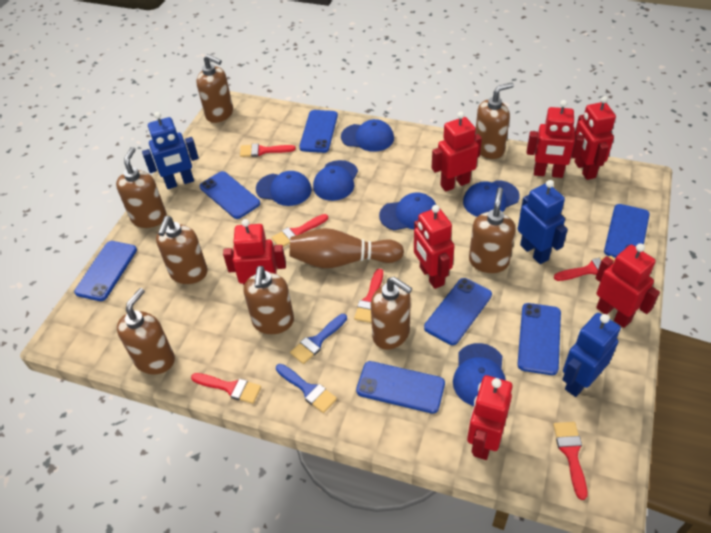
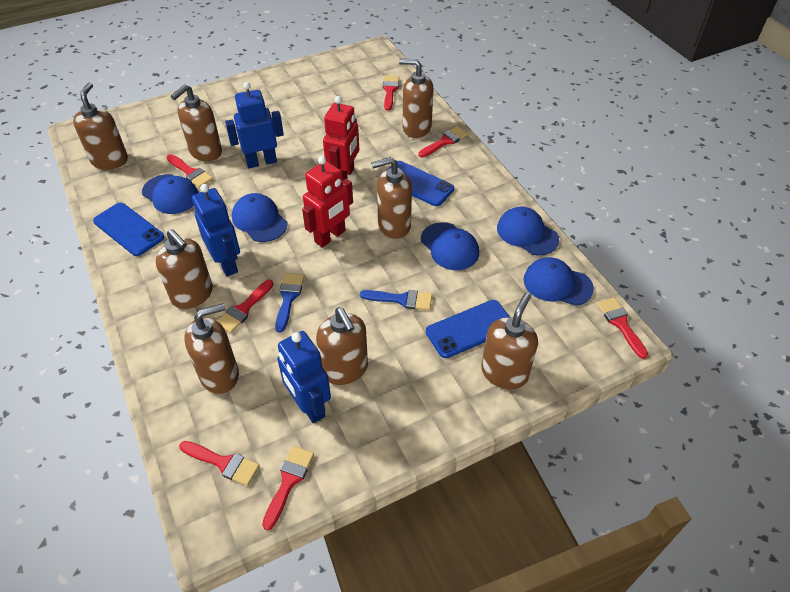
blue cap: [256,171,312,206] [313,160,358,201] [341,119,394,152] [379,192,436,230] [453,343,506,406] [463,180,520,217] = 6 -> [142,174,199,214] [232,193,288,242] [421,222,479,270] [497,206,559,256] [524,257,594,306] = 5
blue phone: [74,241,137,301] [200,171,260,219] [299,110,338,153] [356,361,445,414] [424,278,492,345] [517,303,561,375] [604,204,650,258] = 7 -> [93,203,164,256] [387,161,454,206] [426,300,510,358] = 3
brown bowling pin: [290,228,404,268] = 1 -> none = 0
red brush: [191,373,261,404] [240,143,296,157] [272,214,328,247] [354,269,383,323] [553,422,587,500] [554,256,615,281] = 6 -> [167,154,213,188] [179,441,260,486] [217,280,273,333] [262,446,314,530] [383,75,399,111] [418,126,468,157] [597,297,648,359] = 7
red robot: [223,219,286,285] [414,205,454,289] [432,111,482,192] [467,375,513,460] [527,100,584,178] [574,96,616,180] [595,243,660,328] = 7 -> [302,156,353,248] [323,96,359,181] = 2

